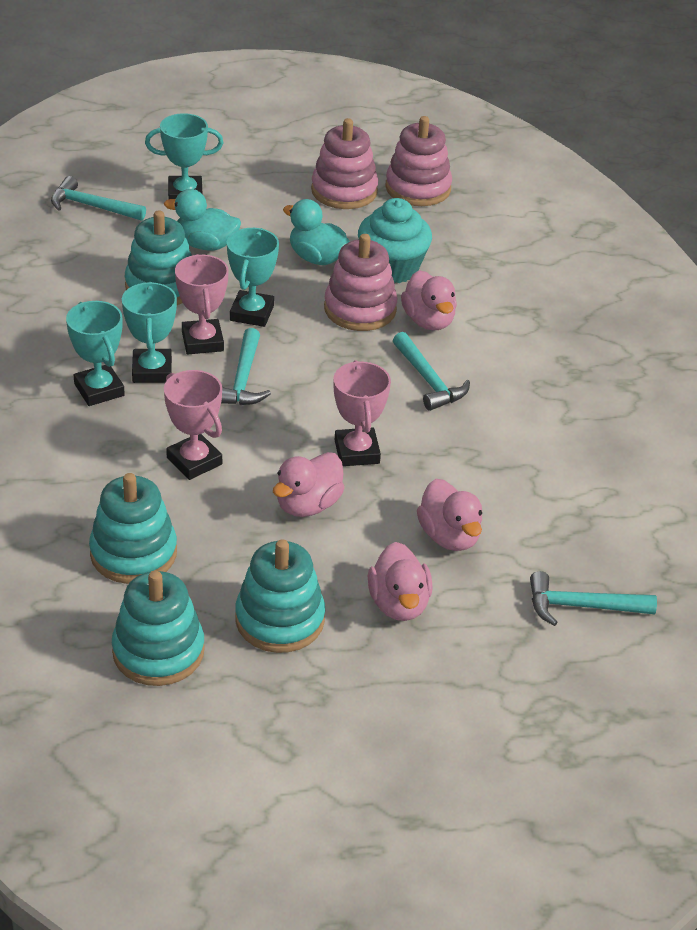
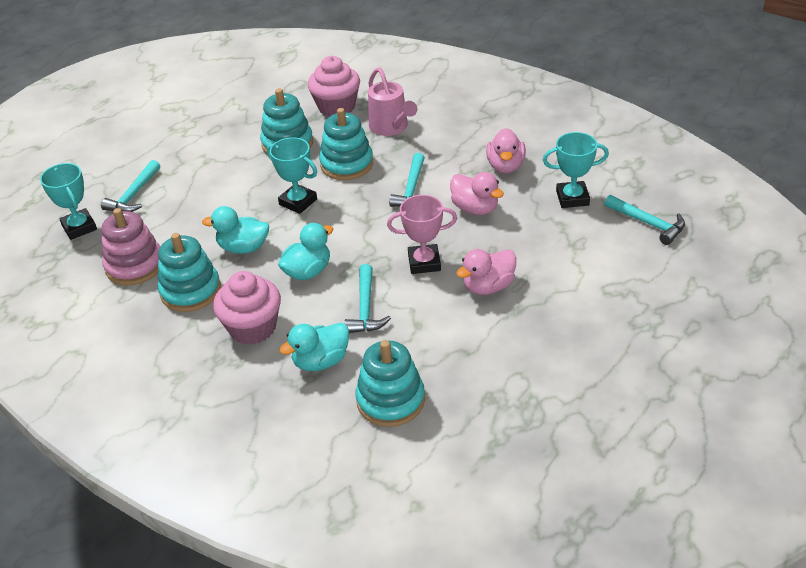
pink cupcake: none = 0 -> [213,271,281,345] [308,56,360,116] = 2
pink duck: [273,452,344,517] [368,542,433,621] [401,270,457,330] [417,479,482,551] = 4 -> [450,172,504,215] [456,249,516,295] [486,128,526,173] = 3
pink stacking toy: [311,118,378,209] [324,234,397,331] [385,116,452,206] = 3 -> [101,208,160,286] = 1
pink trophy: [164,370,222,480] [175,254,229,354] [333,360,391,466] = 3 -> [387,195,457,274] = 1
pink watering can: none = 0 -> [368,68,417,136] = 1
turquoise cupcake: [358,198,432,283] = 1 -> none = 0
turquoise duck: [164,189,241,251] [283,199,350,265] = 2 -> [202,206,269,254] [278,223,333,280] [279,323,349,371] = 3
turquoise trophy: [66,301,125,406] [122,282,177,383] [145,113,223,199] [227,228,279,327] = 4 -> [40,163,97,240] [267,137,317,214] [543,132,609,208] = 3

